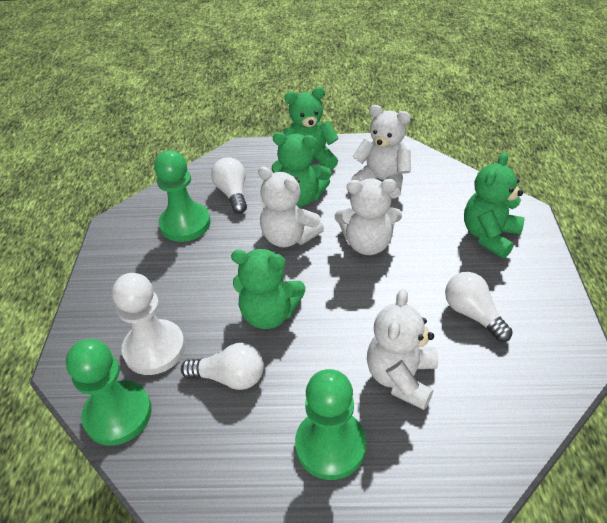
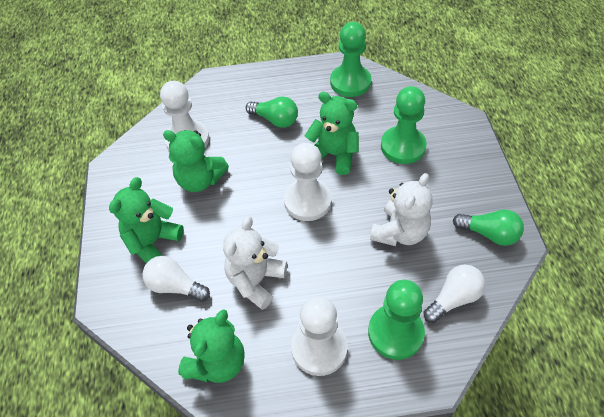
green light bulb: none = 0 -> [246,96,298,128] [453,209,524,246] = 2
white light bulb: [181,343,264,390] [211,157,247,213] [445,272,513,342] = 3 -> [142,256,210,302] [423,265,485,323] = 2
white pawn: [112,273,185,375] = 1 -> [160,81,209,150] [284,143,332,221] [291,296,348,376] = 3
white teddy bear: [258,166,324,247] [335,178,402,255] [351,105,411,199] [367,289,438,410] = 4 -> [223,216,287,310] [370,173,433,246] = 2

